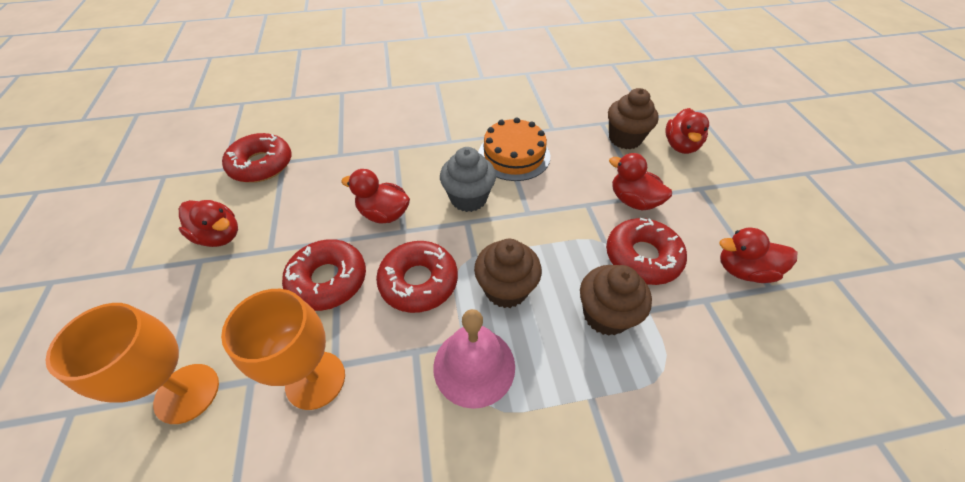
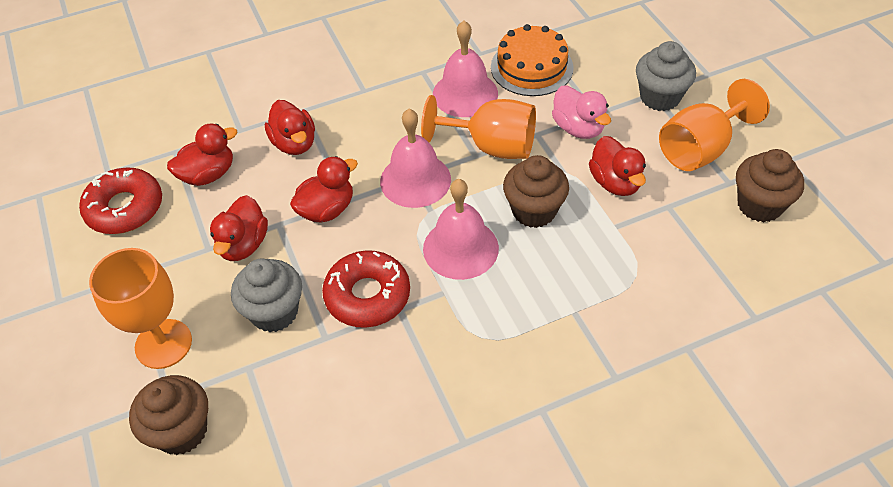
grey cupcake: [440,147,496,212] = 1 -> [231,259,302,332] [636,41,696,111] = 2
orange goblet: [45,303,219,424] [221,289,345,410] = 2 -> [89,248,192,369] [421,95,536,159] [659,79,770,171] = 3
pink bell: [433,309,515,409] = 1 -> [380,109,451,208] [423,179,499,280] [433,21,498,117] = 3
pink duck: none = 0 -> [552,85,611,139] = 1
red donut: [222,133,291,183] [282,239,366,311] [376,241,458,313] [606,218,687,285] = 4 -> [79,167,162,234] [322,250,410,328] = 2

